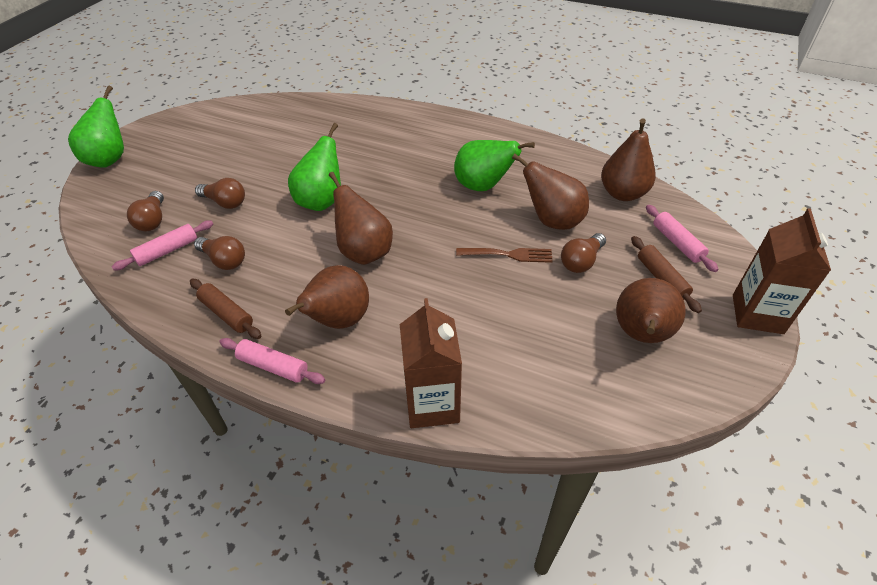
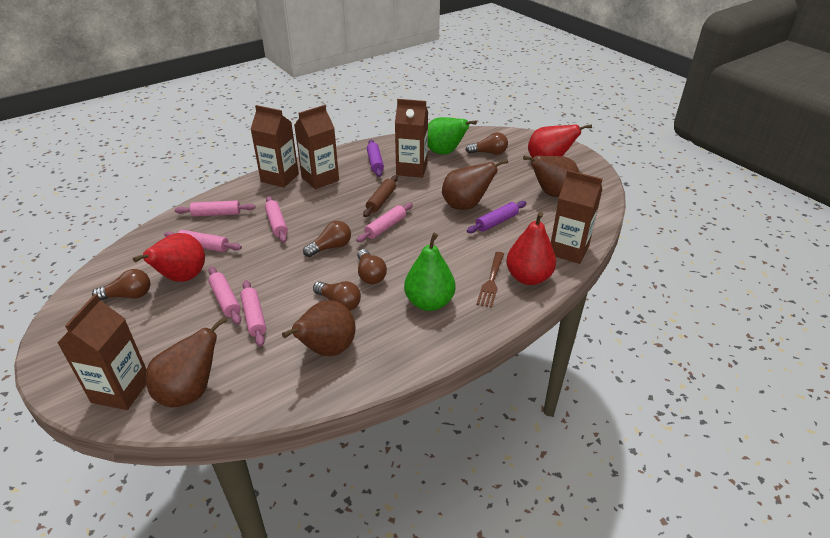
brown carton: [400,298,462,428] [733,208,831,334] = 2 -> [58,294,147,410] [251,105,299,188] [294,105,339,190] [395,99,428,178] [551,170,603,264] = 5
brown light bulb: [127,191,164,231] [194,236,245,270] [195,178,245,209] [561,233,606,273] = 4 -> [92,269,150,301] [303,221,351,257] [313,281,361,311] [357,249,387,284] [465,132,508,155] = 5
brown pear: [285,265,369,329] [329,172,393,265] [512,154,589,230] [601,118,656,201] [616,278,686,343] = 5 -> [146,316,227,407] [282,300,356,356] [442,159,508,210] [523,155,579,197] = 4
brown rolling pin: [190,279,261,339] [631,236,702,313] = 2 -> [363,175,398,217] = 1
green pear: [68,86,124,167] [288,123,341,211] [454,140,535,191] = 3 -> [404,233,456,311] [428,117,477,155] = 2
pink rolling pin: [112,220,213,270] [219,338,325,384] [646,205,719,272] = 3 -> [164,230,242,252] [175,200,256,217] [208,267,241,325] [240,280,266,347] [265,196,288,243] [356,203,413,242] = 6
purple rolling pin: none = 0 -> [367,140,384,177] [467,201,527,233] = 2
red pear: none = 0 -> [133,233,205,282] [506,212,556,285] [528,124,592,158] = 3

